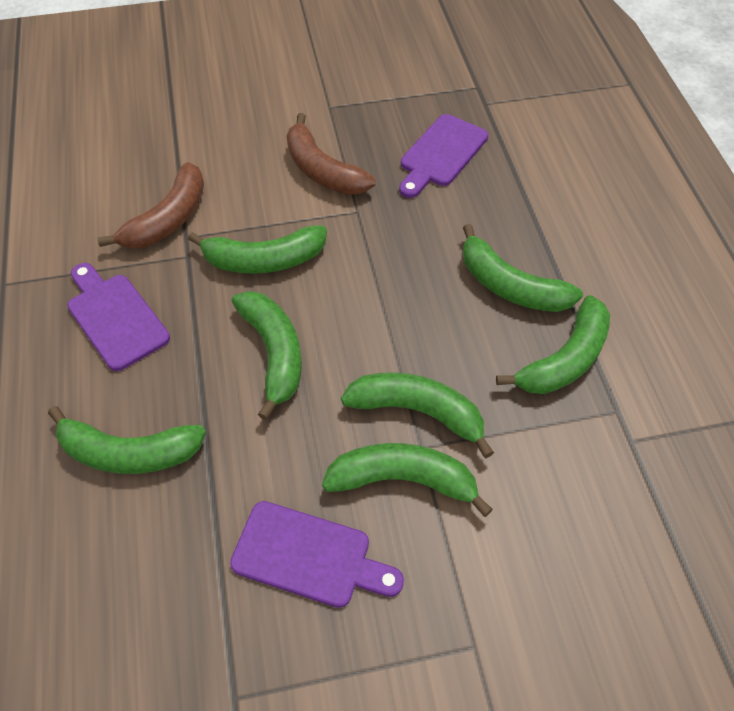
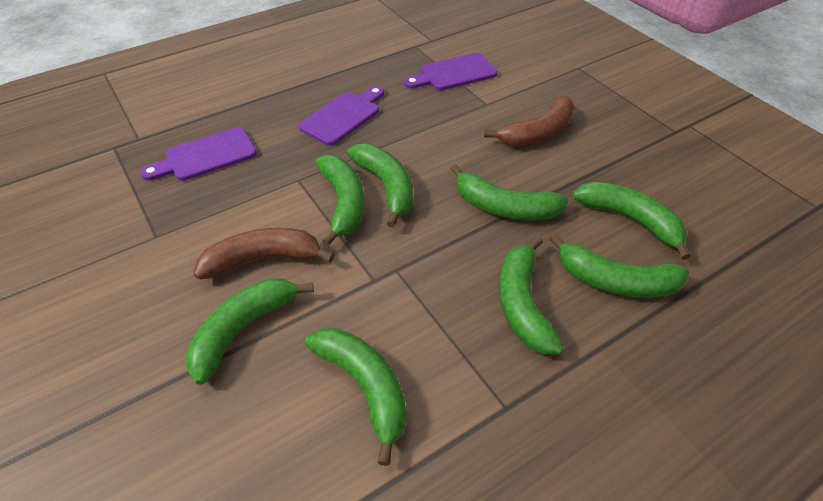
green banana: [48,406,206,474] [188,226,327,274] [231,291,302,420] [322,443,493,517] [341,372,494,458] [463,224,583,312] [496,295,610,394] = 7 -> [186,278,314,385] [305,328,406,466] [315,155,364,246] [347,144,413,228] [451,164,568,220] [499,236,564,354] [549,233,689,298] [572,181,691,260] = 8

